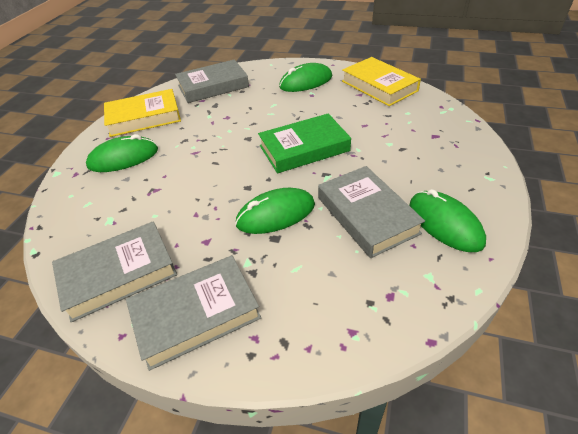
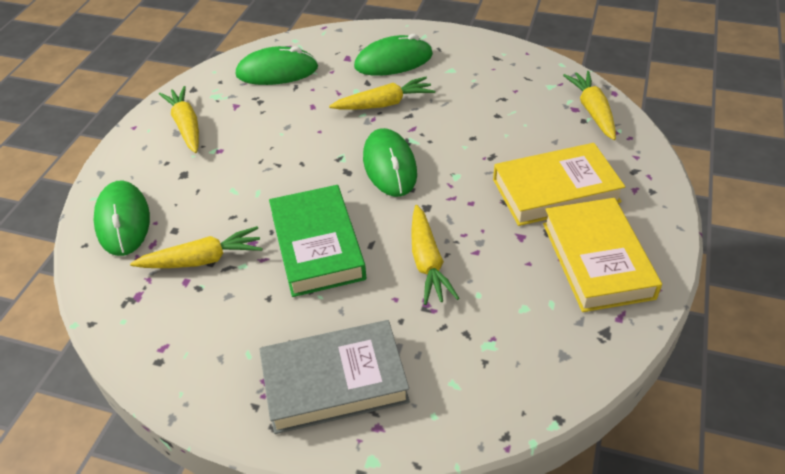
grey book: [52,221,177,322] [126,255,261,371] [175,59,249,103] [318,166,425,258] = 4 -> [259,320,410,434] = 1
yellow carrot: none = 0 -> [130,226,263,268] [159,86,199,153] [329,77,435,110] [411,205,459,305] [563,71,616,140] = 5

